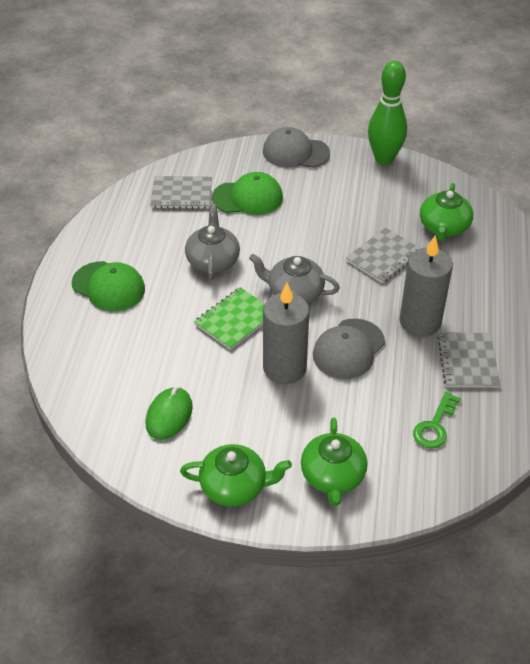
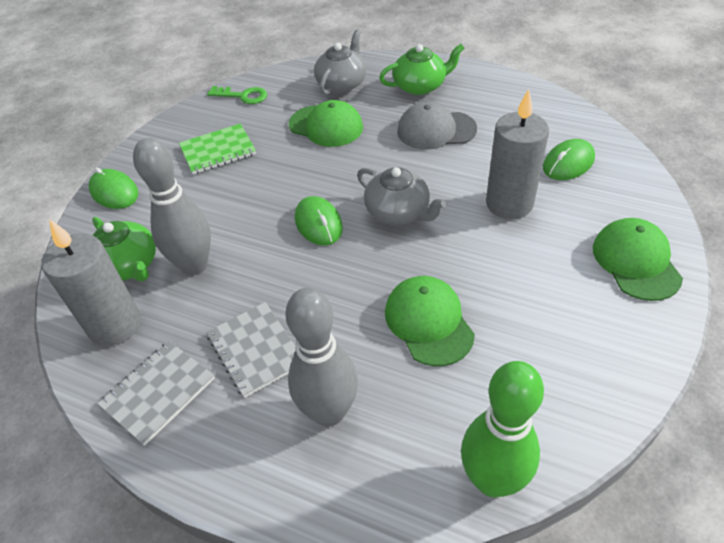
green cap: [72,261,145,311] [212,172,283,215] = 2 -> [289,100,363,147] [385,276,475,366] [593,218,683,301] = 3
green mouse: [146,387,193,440] = 1 -> [89,168,139,209] [295,196,343,246] [543,139,595,180] = 3
green teapot: [180,444,292,506] [301,417,367,506] [420,183,473,241] = 3 -> [92,217,156,281] [379,44,464,95] = 2
grey bowling pin: none = 0 -> [133,138,211,275] [285,288,358,427] = 2
grey cap: [263,127,330,168] [313,319,385,379] = 2 -> [397,102,477,150] = 1
grey notebook: [150,176,212,209] [346,228,421,284] [437,332,501,388] = 3 -> [97,341,215,446] [206,302,295,398] = 2

